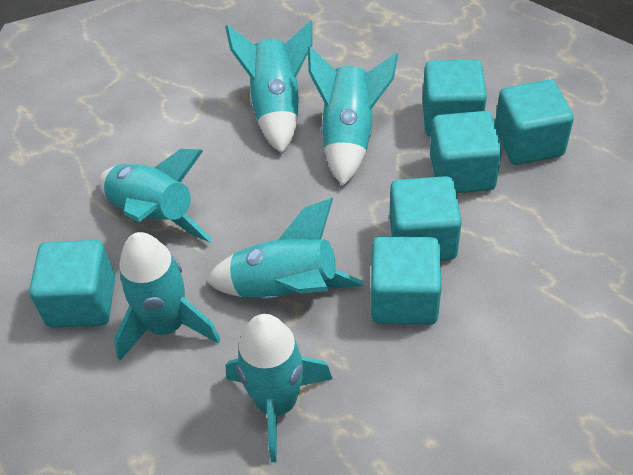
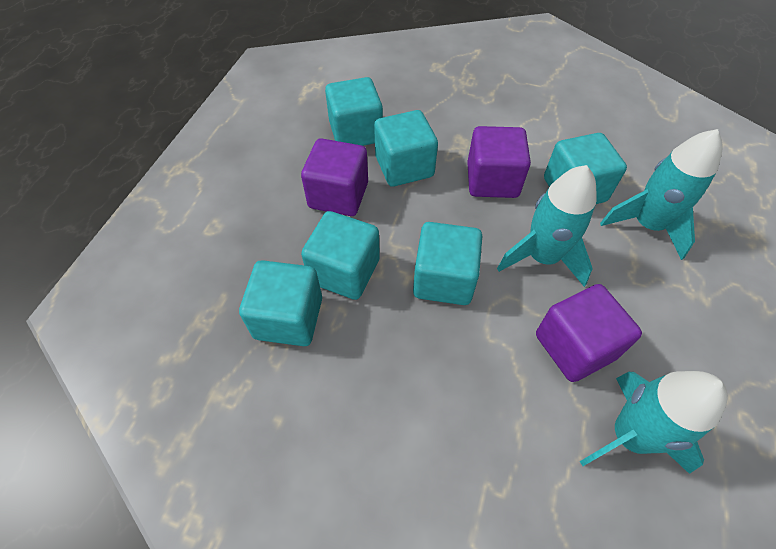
purple cube: none = 0 -> [301,138,368,216] [467,126,531,198] [536,284,642,382] = 3
turquoise rocket: [99,149,212,242] [114,232,221,360] [206,198,364,300] [225,21,313,154] [226,314,332,462] [308,46,398,186] = 6 -> [497,165,596,287] [580,371,728,474] [600,129,723,260] = 3

